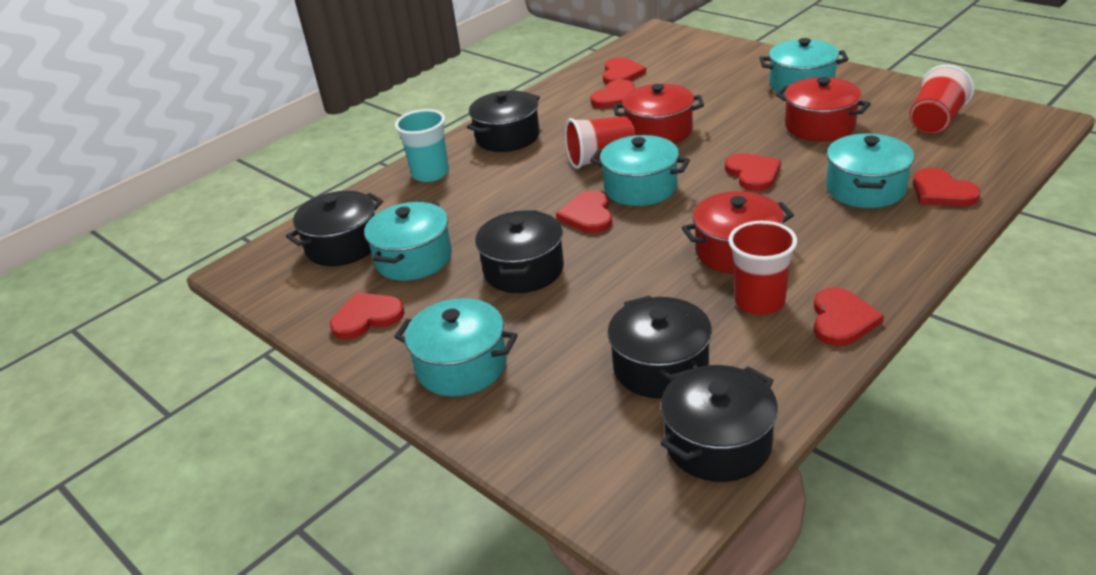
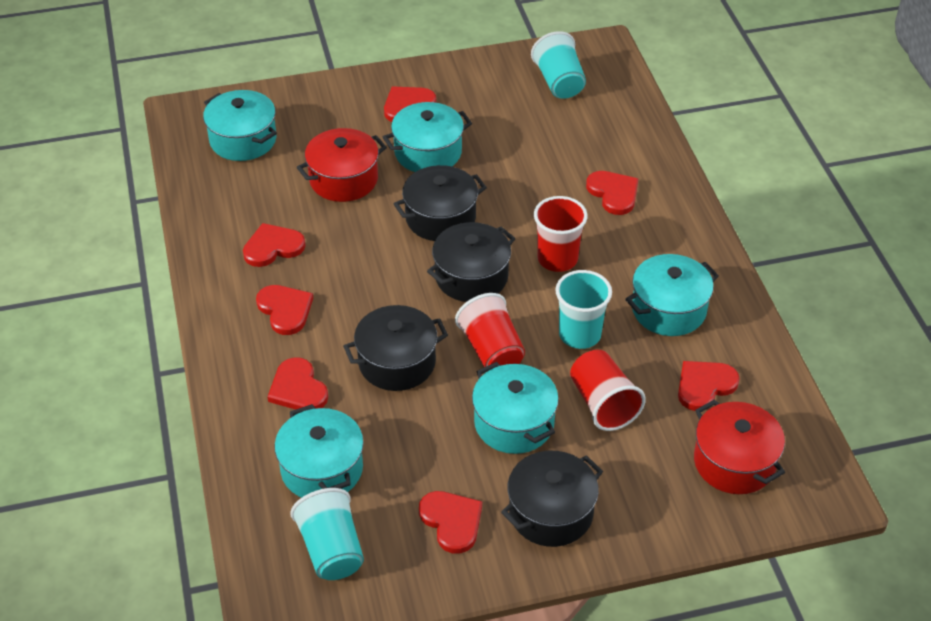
black pot: [286,191,383,266] [467,91,540,152] [475,210,564,293] [607,295,712,399] [660,365,778,482] = 5 -> [343,305,448,391] [394,165,487,241] [427,222,516,302] [501,451,603,547] = 4
red pot: [613,84,704,144] [682,191,794,274] [776,77,871,141] = 3 -> [297,128,387,202] [694,400,785,494] = 2
turquoise cup: [395,109,449,182] = 1 -> [290,488,364,580] [531,31,586,99] [555,270,612,349] = 3

